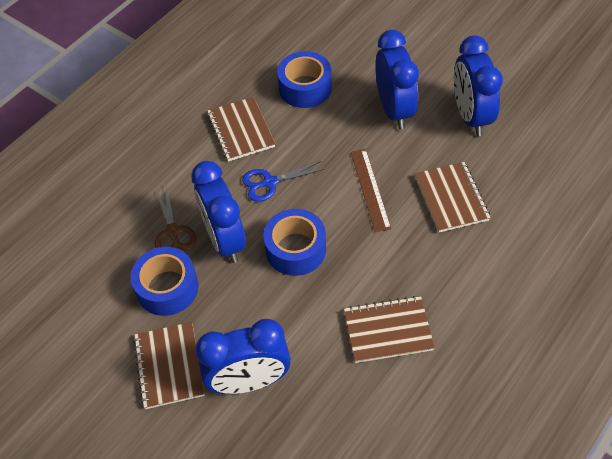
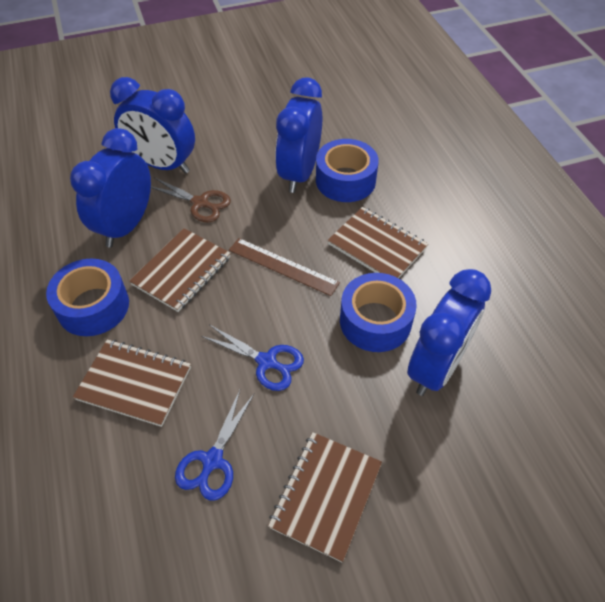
blue scissors: [242,161,325,202] = 1 -> [175,390,254,500] [201,325,304,391] = 2

